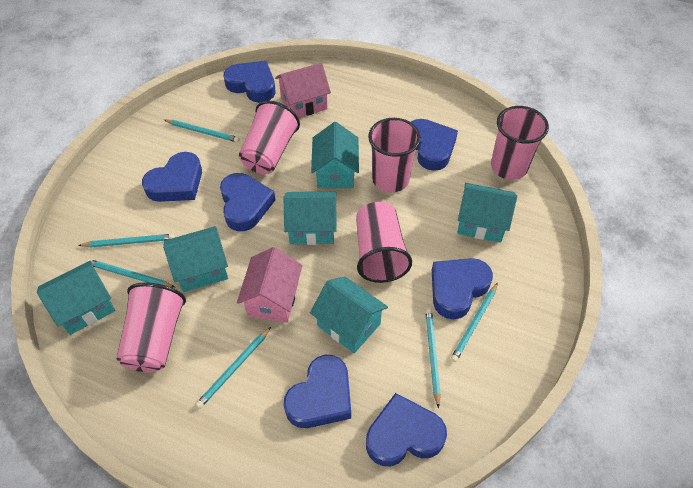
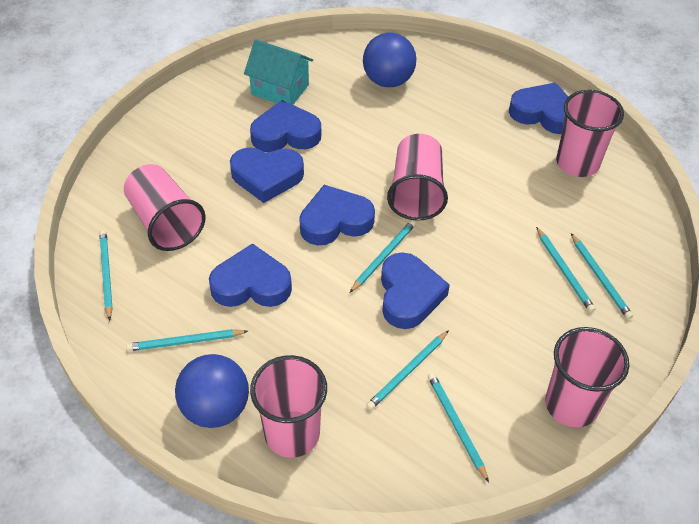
blue ball: none = 0 -> [175,354,249,428] [363,32,416,87] = 2
blue heart: [142,152,202,202] [220,173,275,231] [223,61,275,103] [284,355,351,428] [366,393,447,466] [411,119,458,171] [432,258,493,319] = 7 -> [209,243,292,307] [230,147,304,203] [250,100,321,152] [299,185,375,245] [381,252,450,329] [509,82,569,134] = 6
pink house: [237,247,302,323] [275,63,331,118] = 2 -> none = 0
turquoise house: [37,261,115,335] [163,226,228,292] [284,192,337,245] [310,276,388,353] [311,122,359,188] [457,183,517,243] = 6 -> [244,39,313,105] = 1
turquoise pencil: [78,234,175,248] [87,259,175,288] [164,120,239,142] [195,327,271,409] [425,308,441,408] [451,283,498,362] = 6 -> [99,230,113,321] [126,329,248,351] [350,220,416,292] [366,330,449,410] [428,373,489,483] [536,227,596,313] [571,233,633,320] = 7

